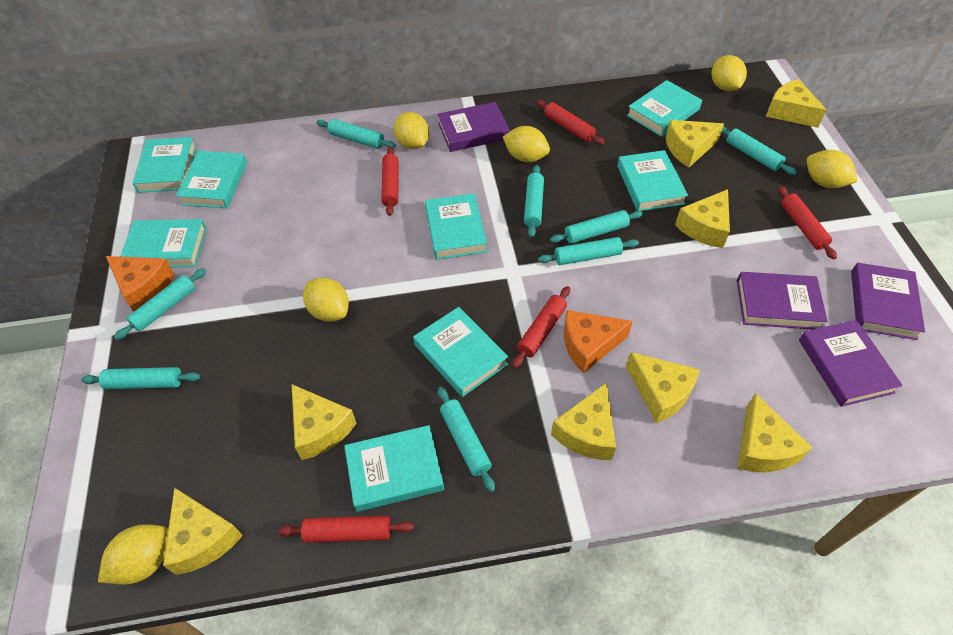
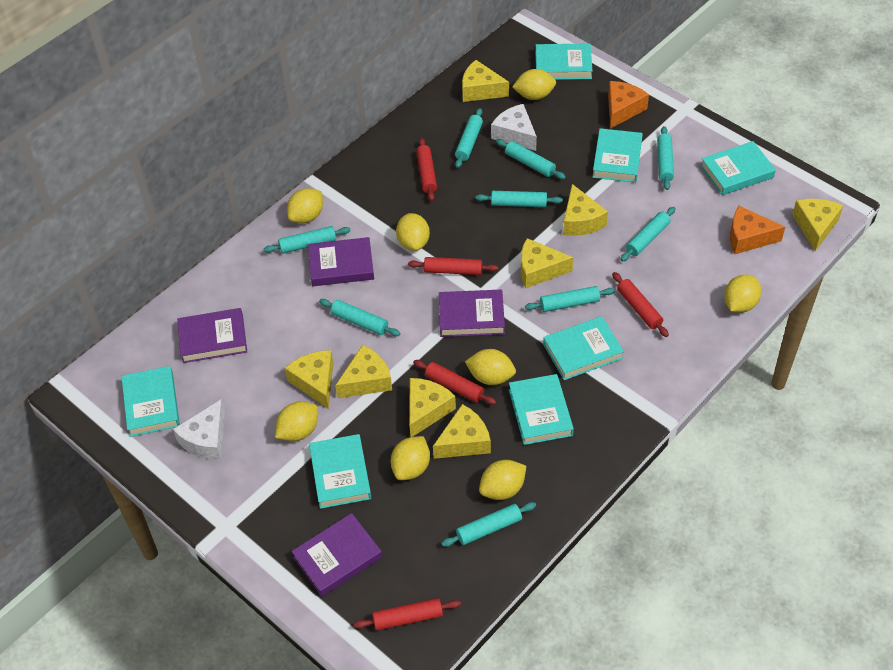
turquoise book: [120,219,207,267] [133,137,197,193] [176,151,247,208] [344,425,444,512] [413,307,508,397] [425,193,487,260] [617,150,688,211] [627,80,702,137] = 8 -> [121,366,180,437] [309,434,371,509] [509,374,574,445] [535,44,593,80] [543,316,624,380] [592,128,643,183] [701,141,776,195] = 7
turquoise rolling pin: [81,367,200,389] [114,268,206,340] [316,119,396,149] [438,387,495,492] [524,165,544,237] [538,237,639,265] [550,210,643,243] [721,126,797,175] = 8 -> [264,226,351,254] [319,299,400,336] [441,502,536,547] [455,108,483,168] [476,191,563,207] [496,139,566,179] [525,286,615,312] [621,207,676,262] [657,126,674,190] = 9
white cheese: none = 0 -> [173,400,225,460] [491,104,537,151] = 2
yellow lemon: [98,524,168,585] [303,278,349,322] [394,112,429,149] [503,126,550,162] [712,55,747,91] [806,150,858,188] = 6 -> [275,402,318,441] [287,188,323,223] [391,436,430,480] [396,213,430,251] [465,349,516,385] [479,460,526,500] [512,69,556,100] [724,274,761,313] = 8

